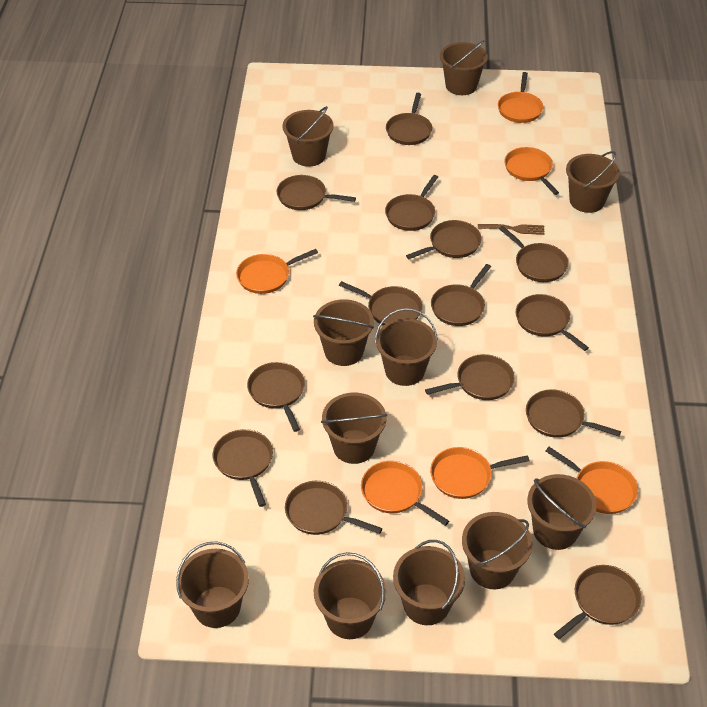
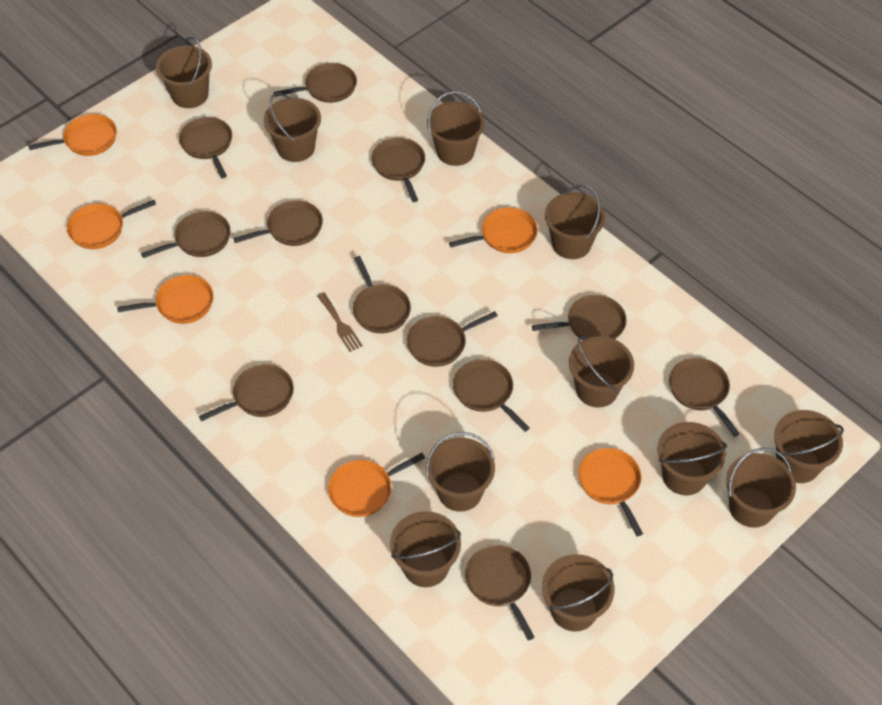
brown pan: [213,429,273,507] [247,362,305,432] [277,175,356,210] [285,481,382,535] [339,281,422,325] [385,175,438,231] [386,93,432,145] [406,220,482,259] [425,354,515,400] [431,264,491,326] [499,226,568,282] [516,294,589,351] [526,389,621,438] [554,565,642,639] = 14 -> [141,211,231,258] [179,117,232,178] [199,364,294,421] [233,200,323,246] [273,63,357,103] [353,256,411,333] [372,138,425,202] [407,311,498,367] [453,359,530,432] [465,545,535,640] [532,295,627,340] [669,358,740,437] = 12

